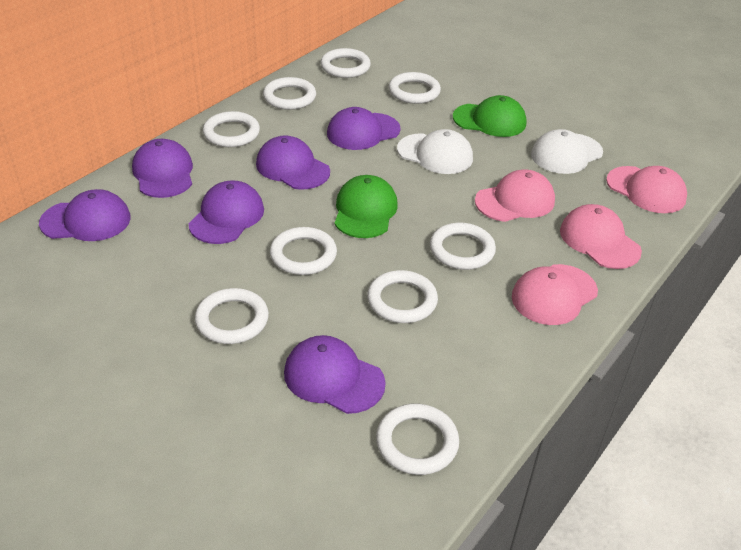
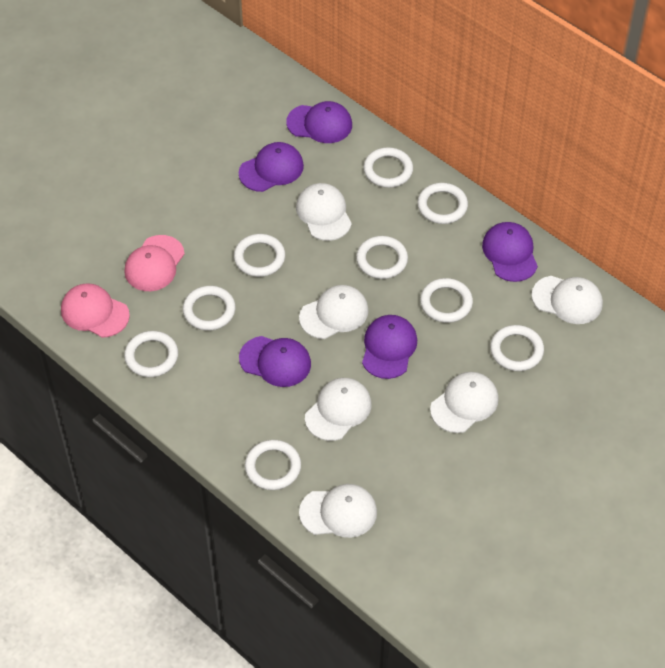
green cap: [334,175,398,238] [453,95,526,137] = 2 -> none = 0
pink cap: [475,170,555,222] [512,264,598,325] [560,204,642,269] [606,166,687,213] = 4 -> [61,283,130,338] [124,235,184,291] = 2
purple cap: [39,189,131,241] [132,139,193,198] [188,181,264,244] [256,135,330,190] [284,335,386,414] [327,107,401,150] = 6 -> [239,142,304,192] [239,336,311,387] [286,101,352,143] [362,315,417,379] [482,222,538,282] = 5
white cap: [397,129,473,174] [531,129,603,174] = 2 -> [296,183,352,241] [299,285,369,339] [299,484,377,538] [305,378,371,441] [430,372,498,433] [532,276,603,324] = 6

